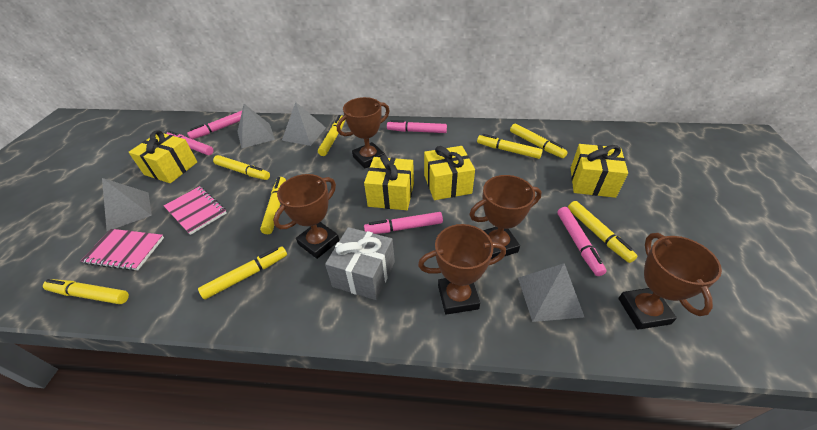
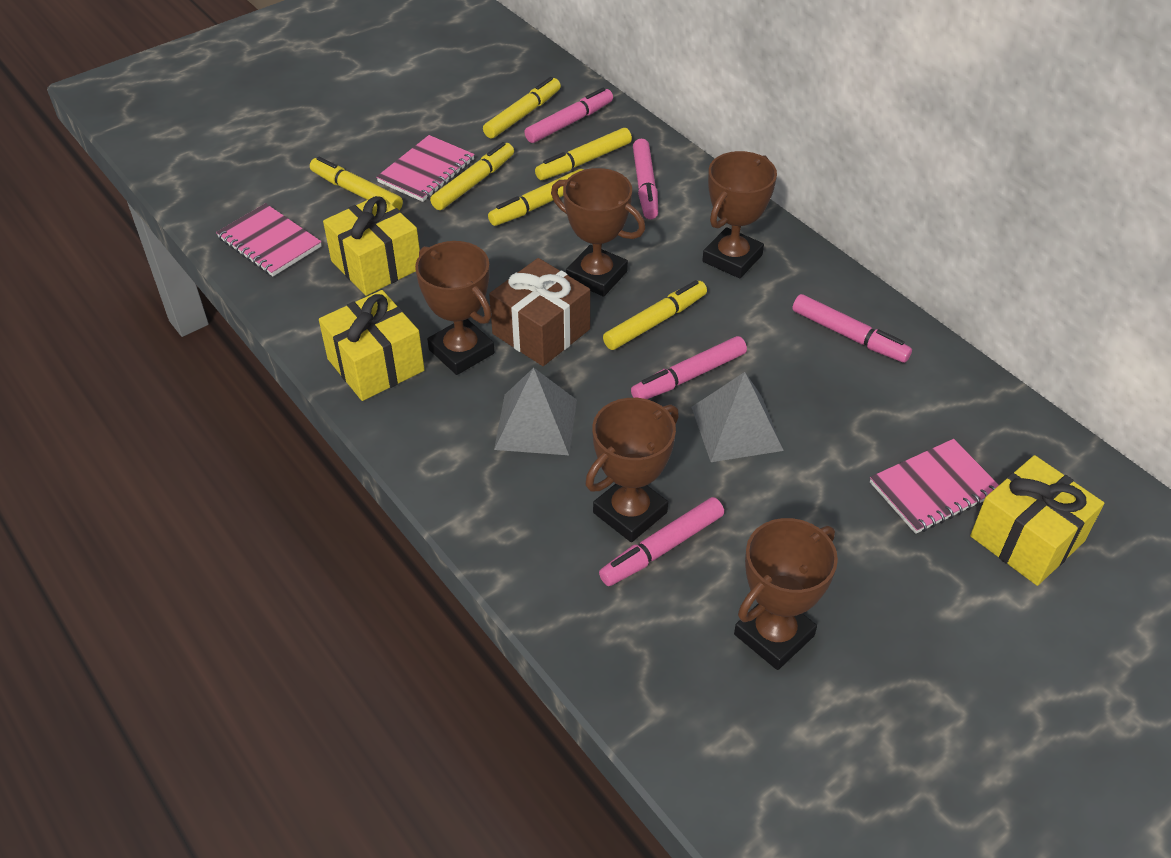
brown gift: none = 0 -> [489,258,590,366] = 1
grey gift: [325,227,395,300] = 1 -> none = 0
grey pyramid: [102,178,152,231] [237,104,275,148] [282,102,326,146] [518,263,584,322] = 4 -> [494,368,577,455] [691,372,784,462] = 2
pink notebook: [81,229,164,271] [164,186,227,235] = 2 -> [216,203,321,276] [376,135,475,202] [870,439,999,534] = 3
yellow gift: [128,130,197,183] [364,155,414,210] [424,146,475,200] [571,144,628,198] = 4 -> [319,290,425,401] [323,194,420,296] [970,455,1104,586] = 3
yellow marker: [43,279,129,304] [198,246,287,300] [213,155,270,180] [260,177,286,234] [318,115,345,156] [477,134,543,159] [510,124,568,158] [568,201,637,263] = 8 -> [310,157,403,210] [430,142,514,210] [483,77,561,139] [488,169,583,226] [535,128,632,180] [603,280,707,350] = 6

